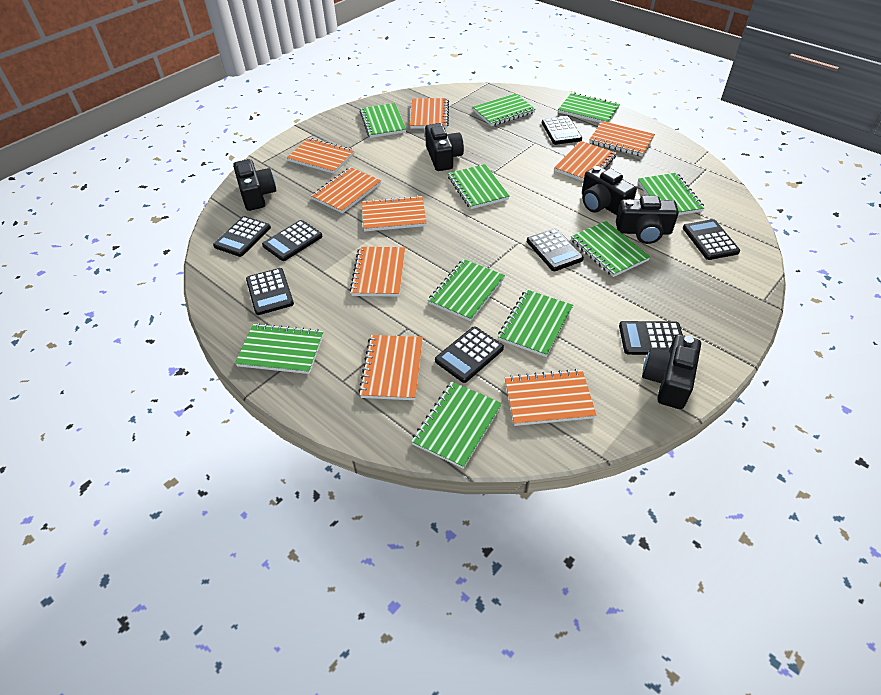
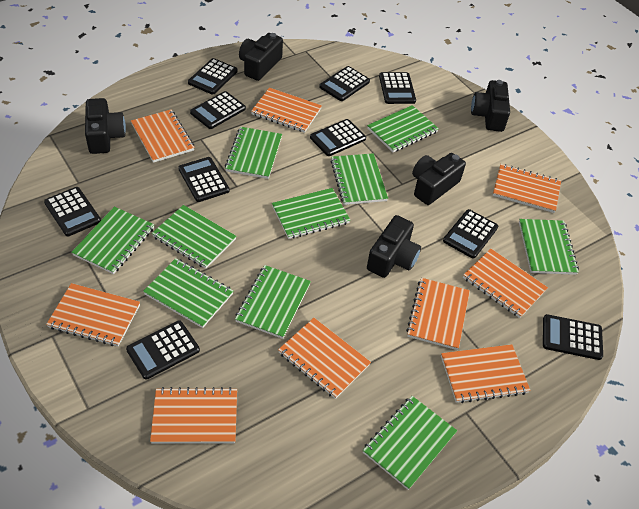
black calculator: [213,216,271,257] [246,268,294,315] [262,220,323,261] [435,326,504,383] [527,228,584,271] [542,116,582,145] [619,321,683,355] [683,219,740,260] = 8 -> [44,187,101,236] [126,320,200,380] [178,157,230,202] [188,58,238,95] [190,91,246,129] [310,119,366,156] [319,66,370,101] [379,72,416,104] [443,209,498,259] [543,314,603,360] = 10

